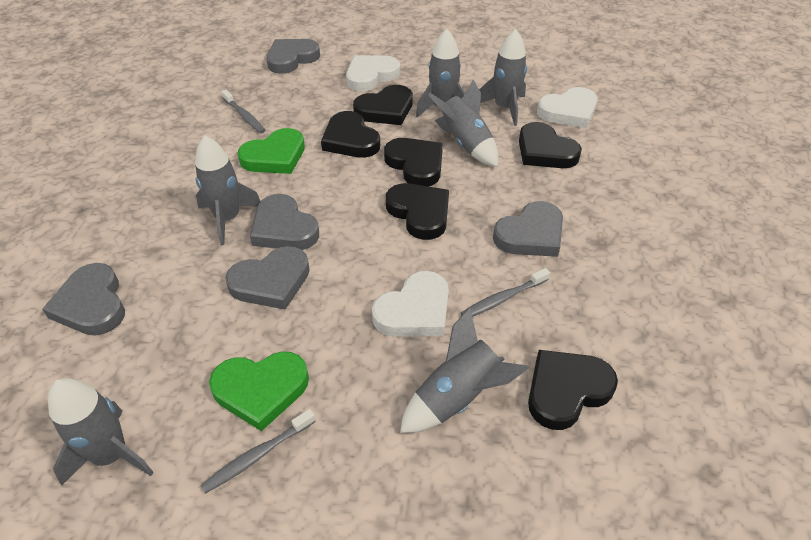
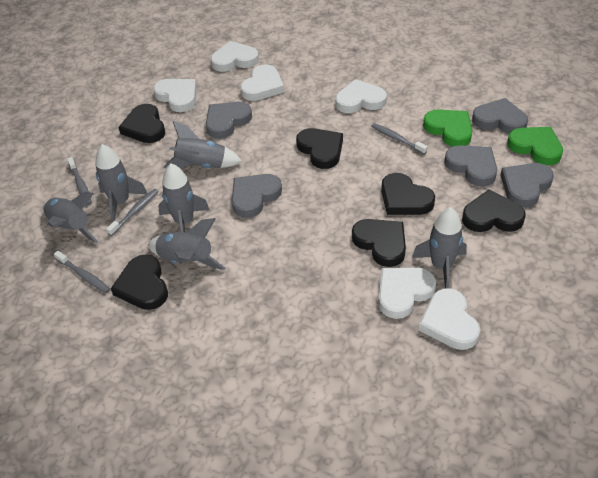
grey toothbrush: [201,409,316,493] [222,90,265,133] [461,268,550,317] = 3 -> [54,251,110,293] [67,157,92,205] [106,189,159,236] [371,123,427,154] = 4
white heart: [346,55,400,92] [372,271,449,337] [537,87,598,128] = 3 -> [153,79,197,112] [211,41,259,72] [240,64,284,101] [335,79,387,113] [378,267,436,319] [418,288,480,350] = 6

